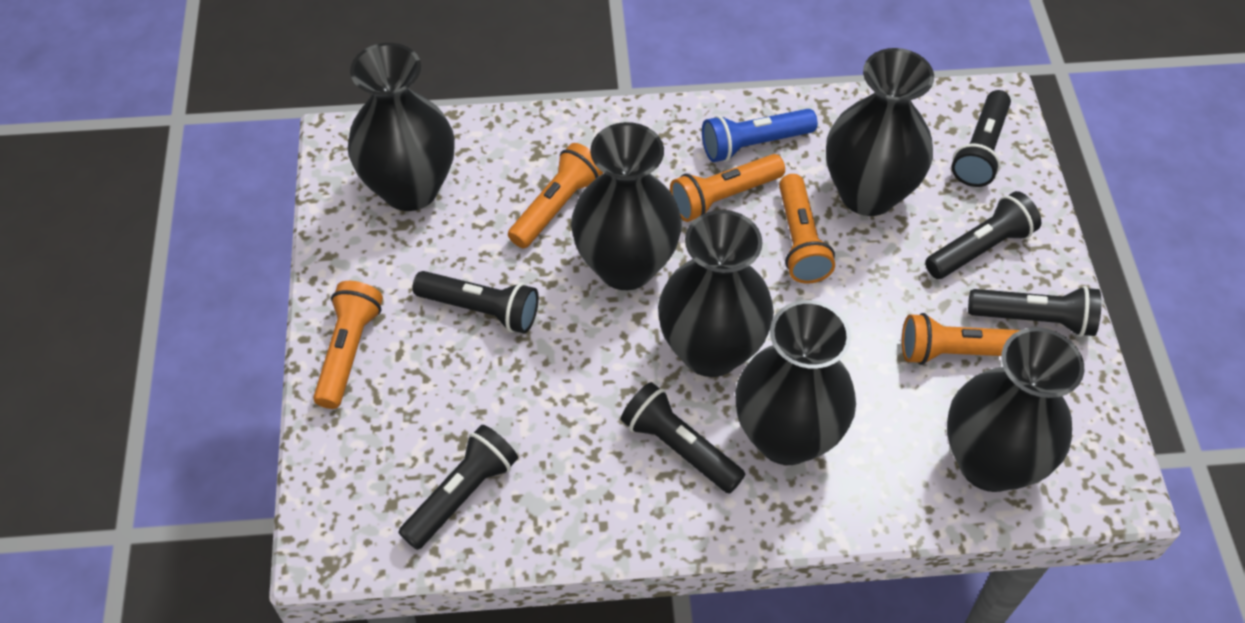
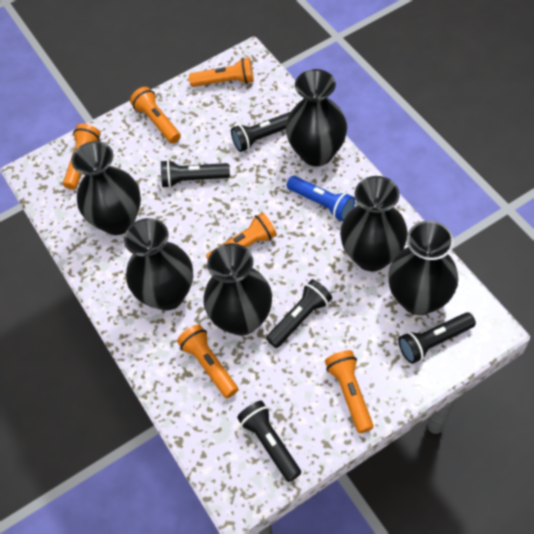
black flashlight: [398,425,518,550] [412,271,539,334] [621,382,745,494] [925,191,1041,279] [952,90,1011,187] [968,286,1101,337] = 6 -> [161,160,230,188] [231,112,290,152] [237,401,301,482] [266,279,332,348] [398,312,476,364] = 5
orange flashlight: [313,281,383,409] [508,143,604,249] [670,154,785,222] [779,174,835,284] [902,313,1020,365] = 5 -> [63,123,101,190] [130,87,181,143] [177,325,238,398] [189,58,254,87] [206,212,277,259] [325,350,374,433] = 6

